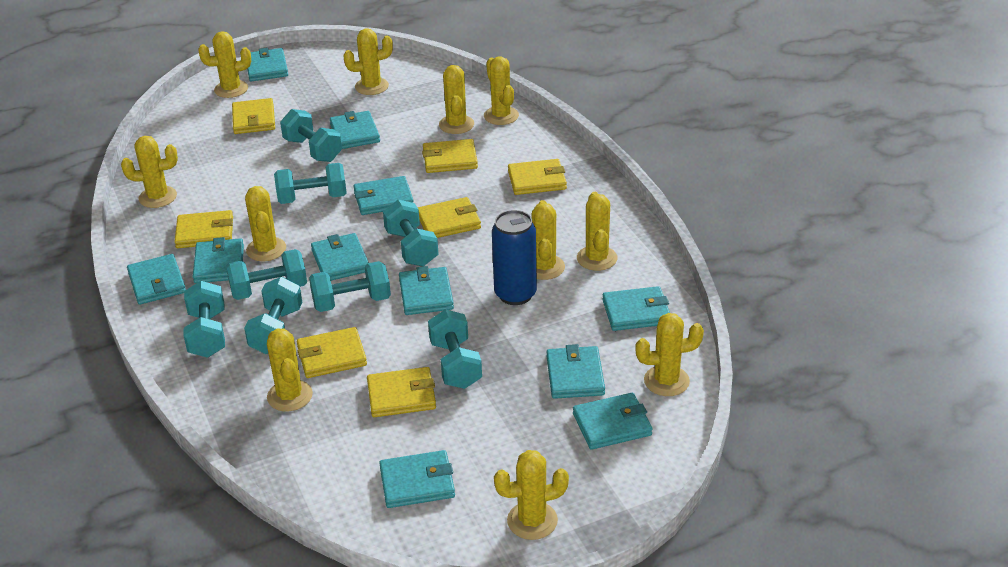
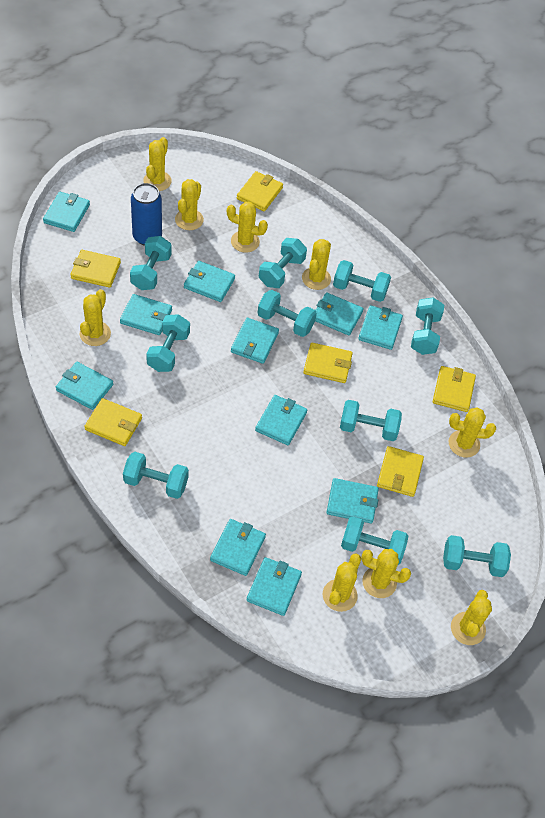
turquoise dumbbell: [184,281,225,358] [226,249,307,300] [244,277,302,354] [274,163,347,204] [280,109,342,162] [309,261,391,312] [383,200,439,266] [428,309,482,389] = 8 -> [123,452,189,499] [130,236,172,290] [146,314,190,372] [258,290,317,337] [259,238,307,288] [333,260,391,302] [340,400,402,441] [341,517,408,565] [411,297,444,355] [443,535,511,577] = 10
yellow cactus: [121,136,178,208] [198,31,251,98] [245,186,286,261] [267,328,313,411] [343,28,393,95] [439,65,474,134] [484,56,519,125] [494,450,569,540] [531,200,565,280] [577,192,617,271] [635,313,704,396] = 11 -> [80,289,111,346] [143,137,172,191] [175,179,204,230] [227,202,268,253] [302,239,331,290] [323,553,361,612] [361,549,411,598] [449,407,496,458] [451,590,492,645] = 9
yellow wallet: [174,210,233,248] [232,98,275,134] [297,327,367,378] [367,367,436,417] [418,197,481,238] [422,139,478,173] [508,159,567,195] = 7 -> [70,250,121,288] [84,398,142,446] [237,171,283,211] [303,342,353,383] [377,446,424,497] [432,366,476,412] = 6

